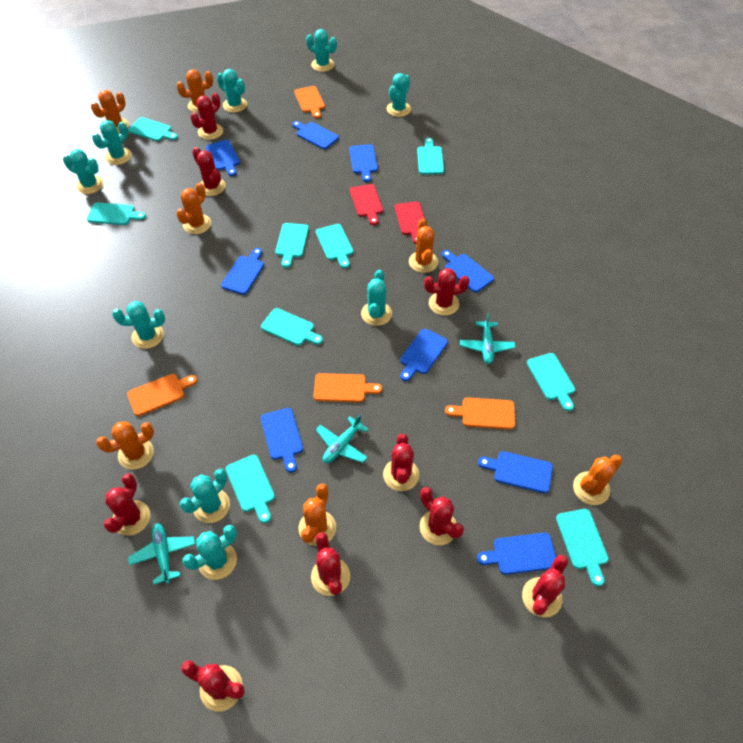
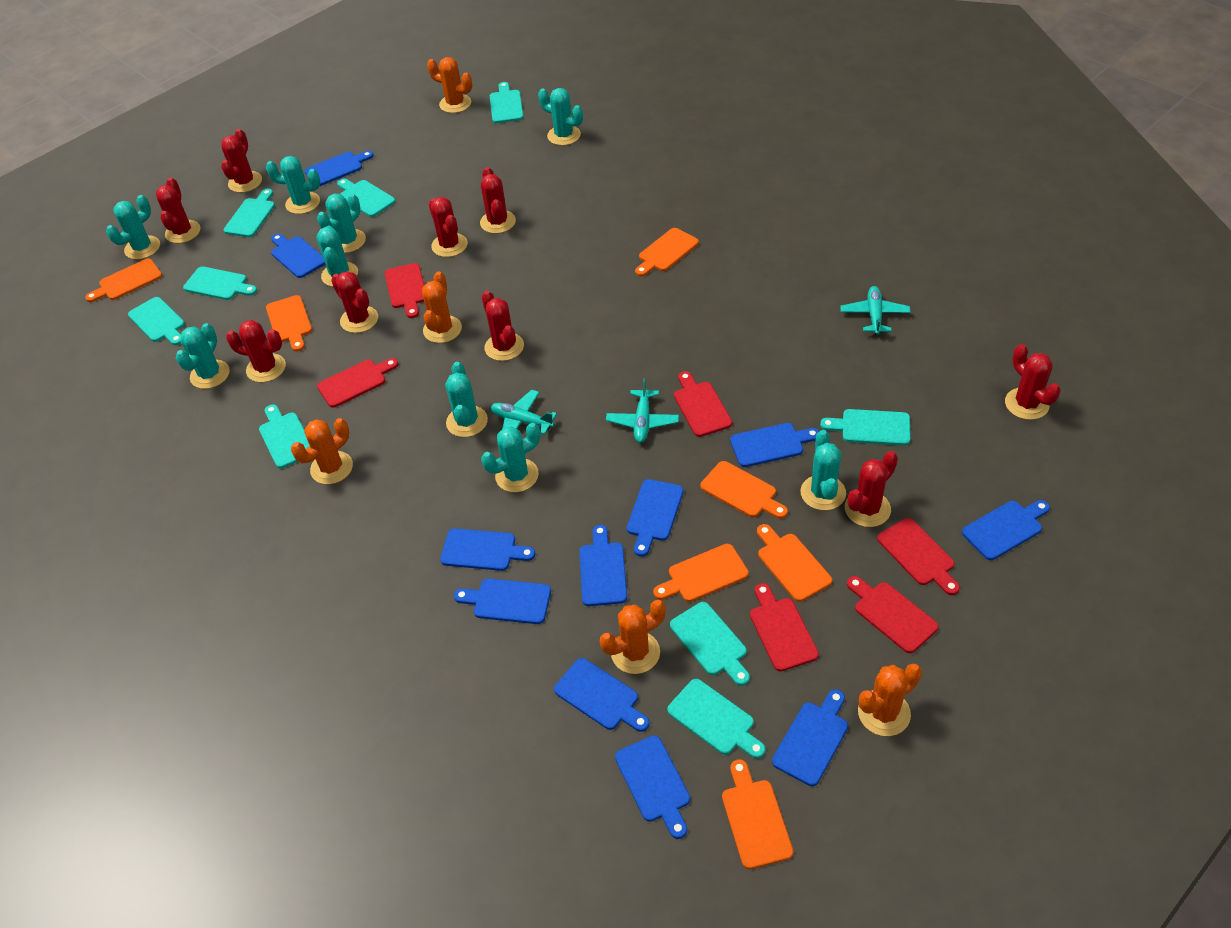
blue cutting board: [206,140,240,176] [221,248,264,295] [261,408,303,473] [292,121,339,149] [349,144,378,182] [400,329,448,381] [441,250,494,293] [477,533,556,575] [478,451,553,493] = 9 -> [271,234,325,278] [305,151,374,186] [440,528,535,571] [454,578,551,624] [554,658,650,732] [579,525,627,606] [615,735,690,839] [627,479,684,557] [730,423,819,467] [772,689,848,786] [962,500,1050,560] = 11
orange cactus: [91,90,129,134] [96,421,154,470] [176,70,213,113] [176,183,211,234] [299,483,336,546] [409,219,438,273] [573,455,622,505] = 7 -> [291,418,353,484] [422,271,462,343] [427,57,472,113] [600,600,666,674] [858,664,922,736] = 5
orange cutting board: [127,374,197,416] [294,86,325,119] [313,373,382,402] [445,397,515,430] = 4 -> [85,258,162,302] [266,295,312,351] [635,228,699,276] [653,544,749,602] [700,461,788,519] [722,759,793,869] [757,524,832,602] = 7
red cutting board: [350,184,383,225] [395,201,425,244] = 2 -> [317,358,398,408] [385,263,424,318] [674,371,732,437] [750,583,819,672] [847,576,939,653] [877,518,960,595] = 6

